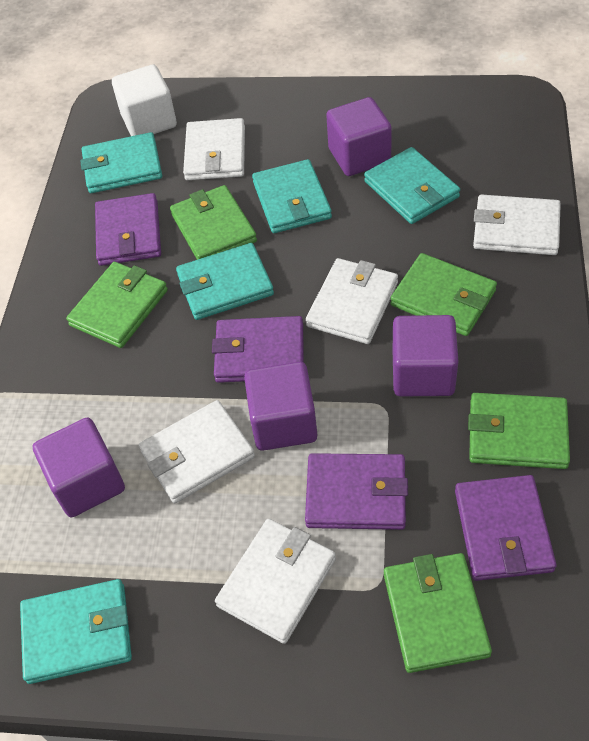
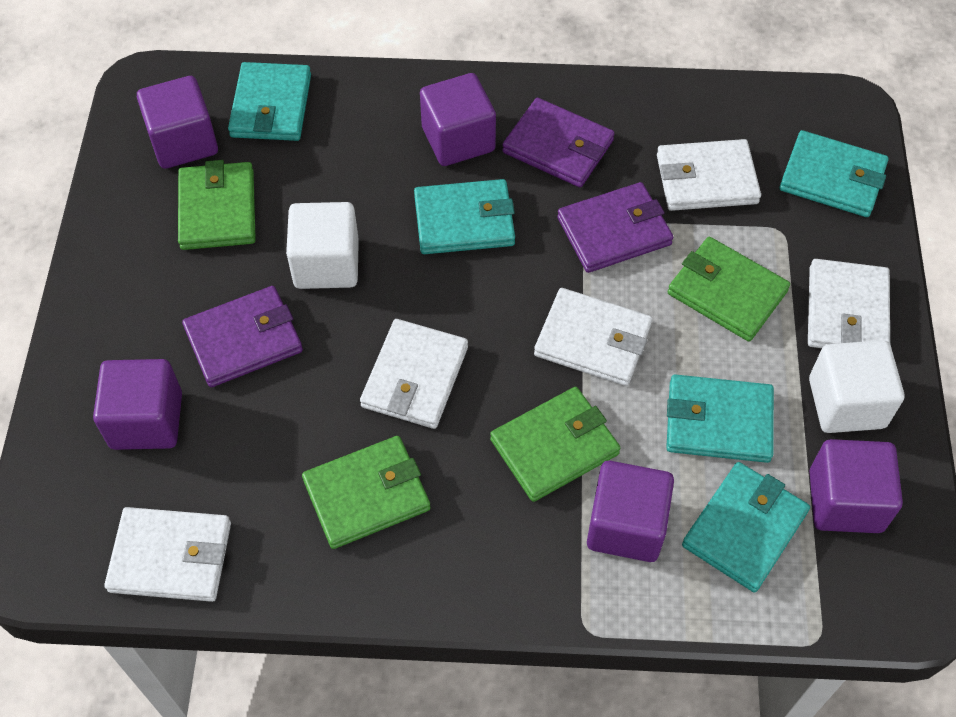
green wallet: [66,262,168,348] [170,185,257,260] [384,553,492,673] [391,253,497,336] [468,393,570,469] = 5 -> [178,160,256,250] [302,436,430,549] [490,387,620,502] [668,237,790,342] = 4
purple cube: [33,417,125,517] [244,362,317,451] [326,97,392,176] [393,315,459,396] = 4 -> [93,359,182,450] [137,76,218,169] [420,73,496,166] [587,461,674,562] [809,439,903,533] = 5
purple wallet: [95,193,161,266] [212,316,304,383] [305,453,408,530] [455,475,556,581] = 4 -> [182,286,303,387] [502,98,615,187] [557,182,673,273] = 3
white cube: [112,65,177,136] = 1 -> [286,202,359,289] [809,340,904,433] = 2

